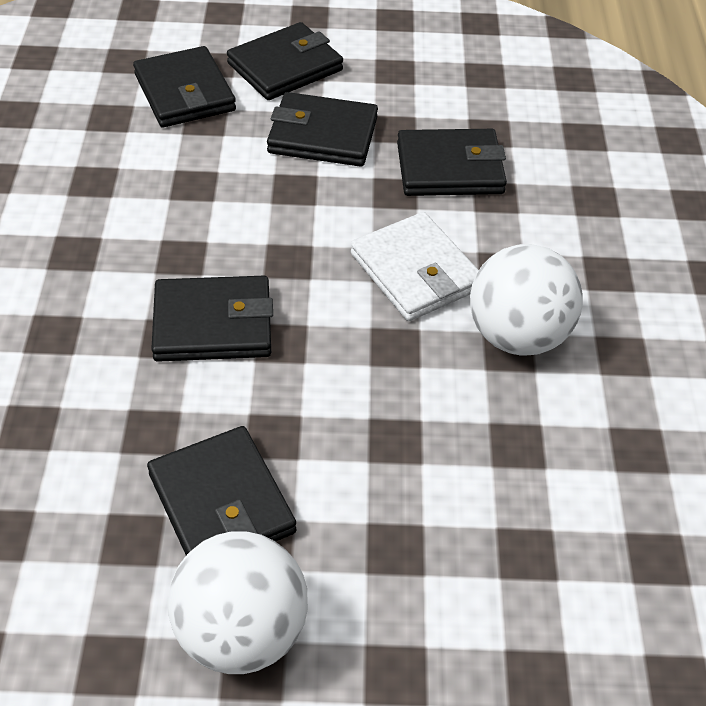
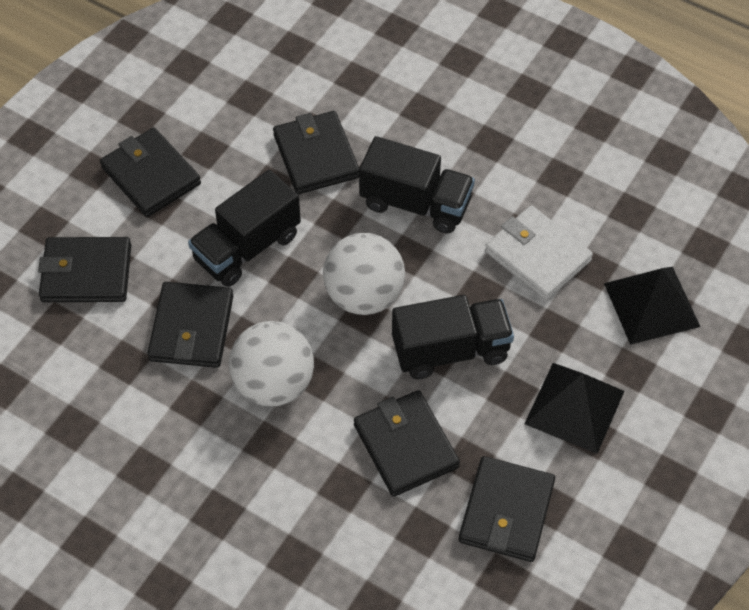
black pyramid: none = 0 -> [524,363,625,454] [604,267,700,345] = 2
black truck: none = 0 -> [188,170,301,287] [359,136,475,234] [392,295,514,379] = 3

